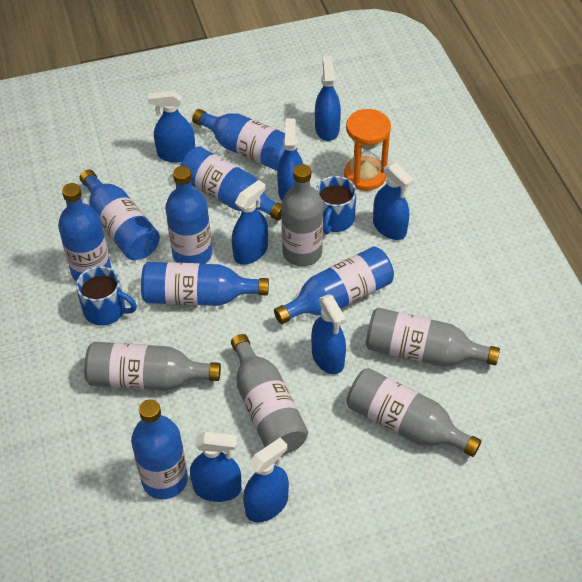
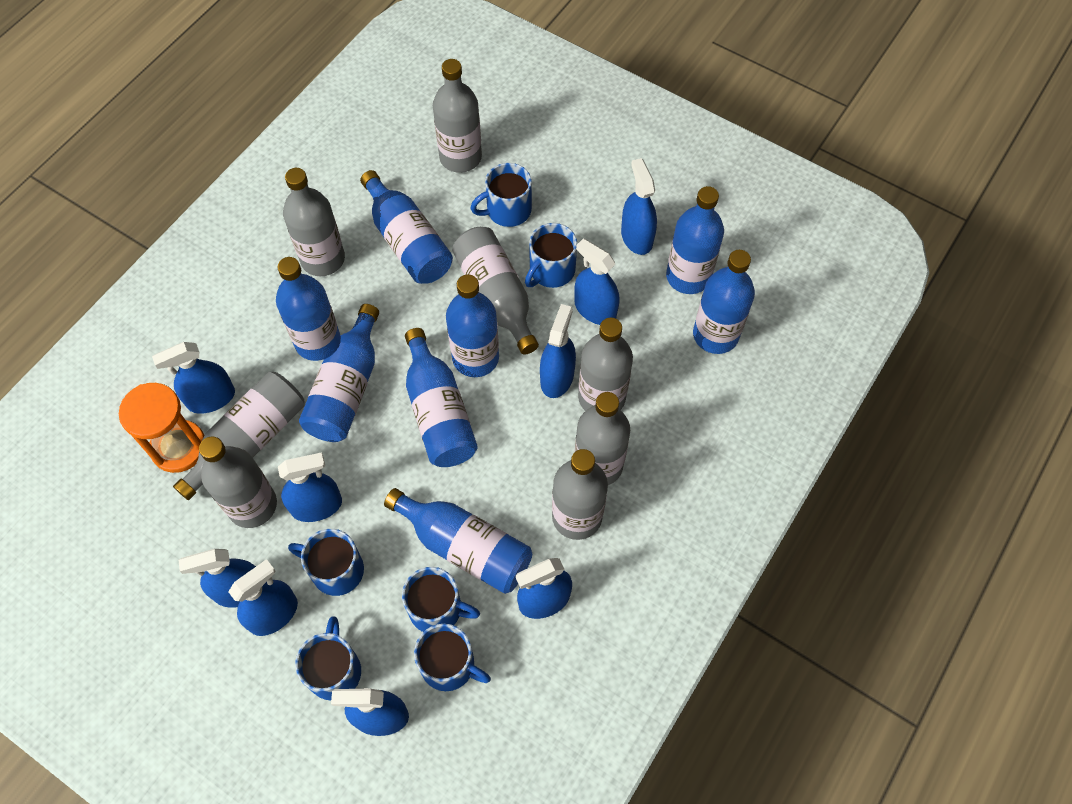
blue mug: [76,266,137,326] [316,176,357,234] = 2 -> [288,529,364,596] [295,617,361,701] [402,567,480,632] [414,624,491,691] [470,163,532,227] [525,223,577,288] = 6
blue spray bottle: [148,91,195,162] [190,432,241,502] [232,180,268,265] [243,437,289,522] [277,118,303,200] [311,294,346,374] [315,56,341,141] [373,162,414,240] = 8 -> [152,342,235,414] [178,549,256,608] [228,559,298,636] [278,452,342,522] [331,688,409,736] [516,558,572,619] [540,304,576,398] [574,239,620,325] [621,158,657,255] = 9
grey bottle: [84,342,221,391] [231,334,308,455] [281,164,323,266] [347,368,481,457] [366,308,500,366] = 5 -> [173,372,305,500] [199,437,277,528] [283,168,345,276] [433,59,482,173] [452,227,539,355] [552,449,608,540] [575,392,630,485] [578,318,633,411] = 8

